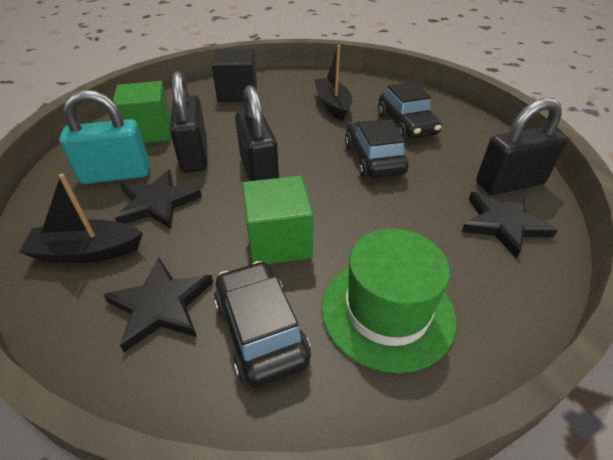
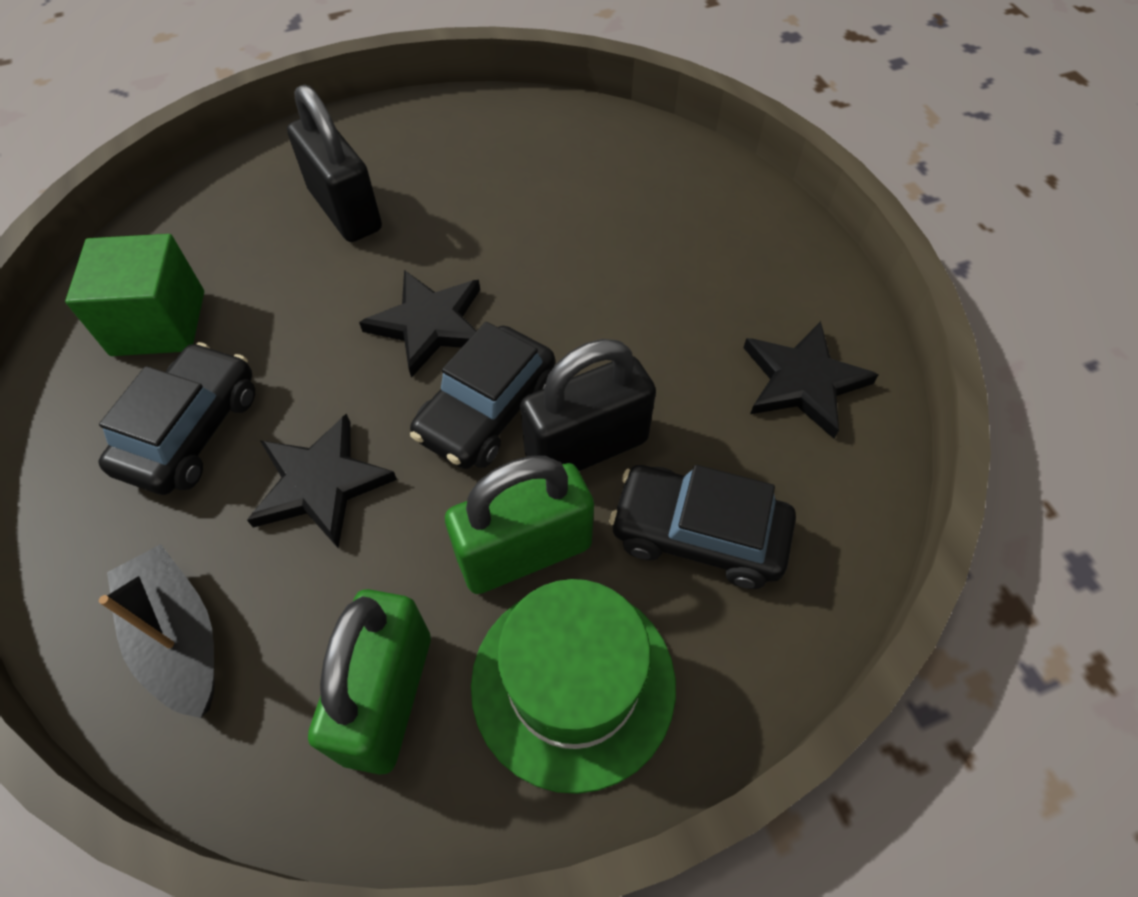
black boat: [19,174,143,263] [314,45,352,121] = 2 -> [99,544,215,718] = 1
black cube: [212,49,257,102] = 1 -> none = 0
black padlock: [170,71,207,173] [235,85,279,181] [476,98,567,195] = 3 -> [287,84,382,242] [520,339,656,471] = 2
green cube: [113,81,171,143] [242,176,313,264] = 2 -> [65,234,204,356] = 1
green padlock: none = 0 -> [308,589,431,775] [445,456,594,594] = 2
turquoise padlock: [59,90,150,184] = 1 -> none = 0

